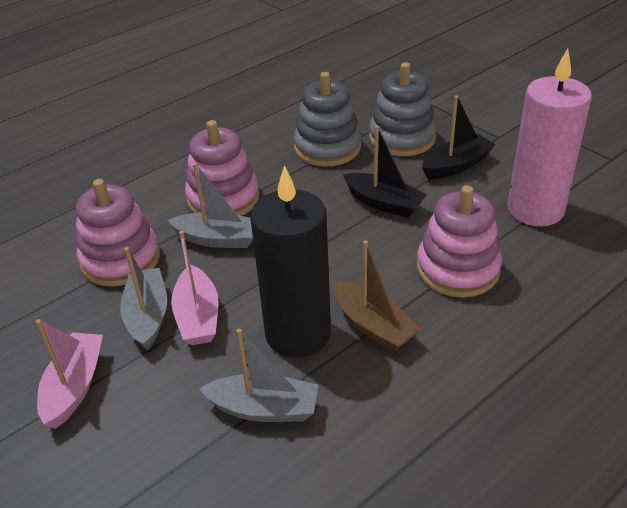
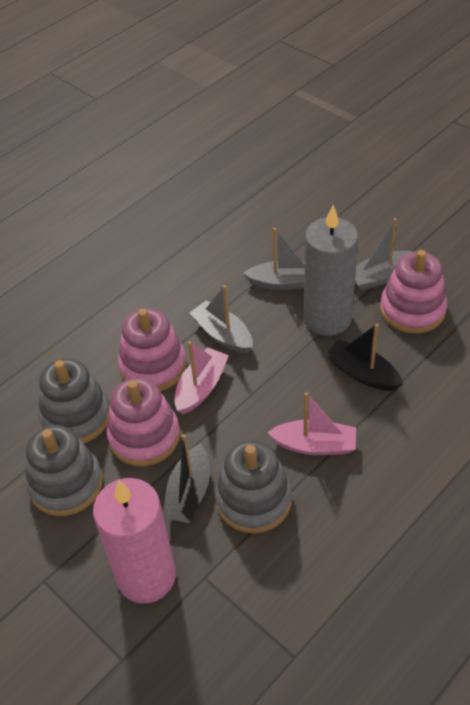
black candle: [251,165,331,358] = 1 -> none = 0
brown boat: [333,240,421,352] = 1 -> none = 0
grey candle: none = 0 -> [304,205,358,336] = 1
grey stacking toy: [293,72,361,166] [369,62,437,156] = 2 -> [26,425,103,516] [38,358,110,443] [215,440,292,533] = 3

